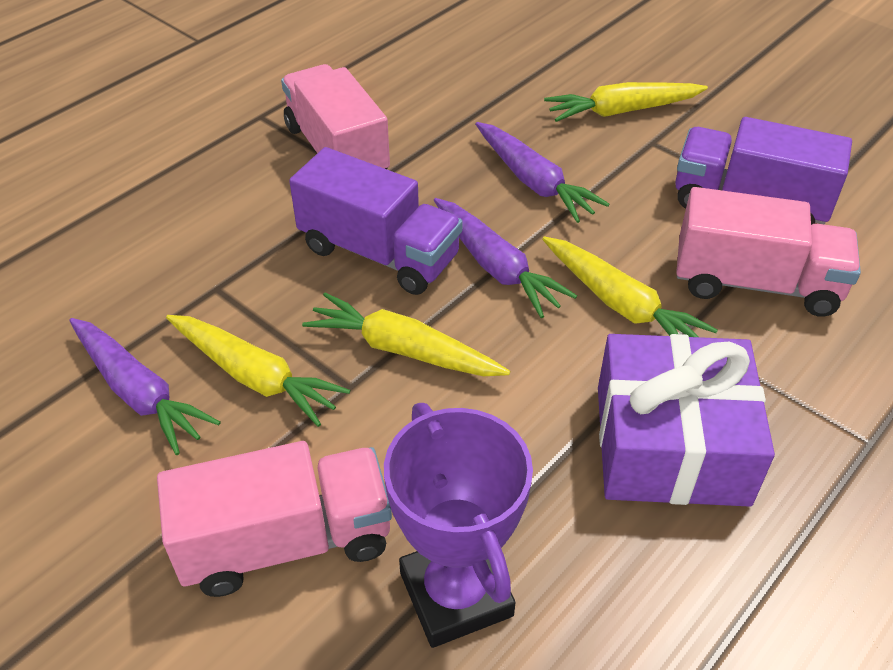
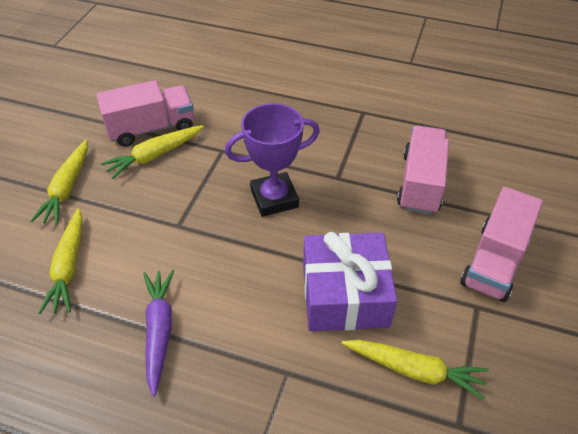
purple carrot: [69,318,221,455] [434,198,577,318] [475,122,609,223] = 3 -> [143,270,174,397] = 1
purple truck: [289,147,462,295] [675,117,852,225] = 2 -> none = 0

